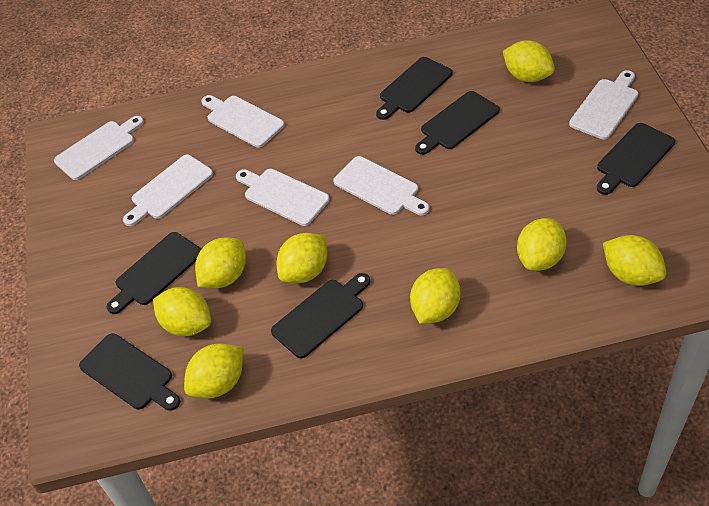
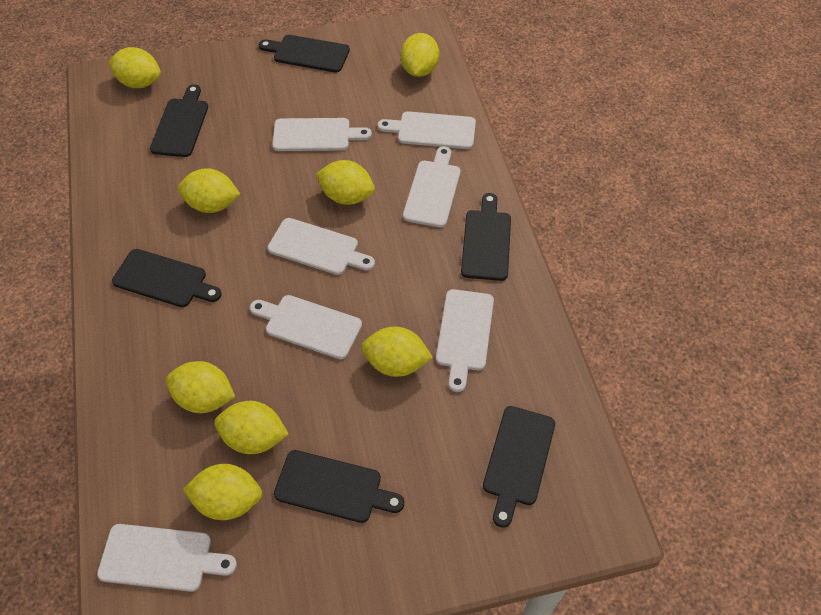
white cutting board: [54,116,144,180] [123,155,213,226] [201,95,285,148] [236,169,330,226] [333,156,430,215] [569,70,639,139] = 6 -> [97,524,237,592] [250,295,362,359] [268,218,375,275] [272,118,372,151] [378,111,476,149] [403,146,461,227] [436,289,494,392] = 7

